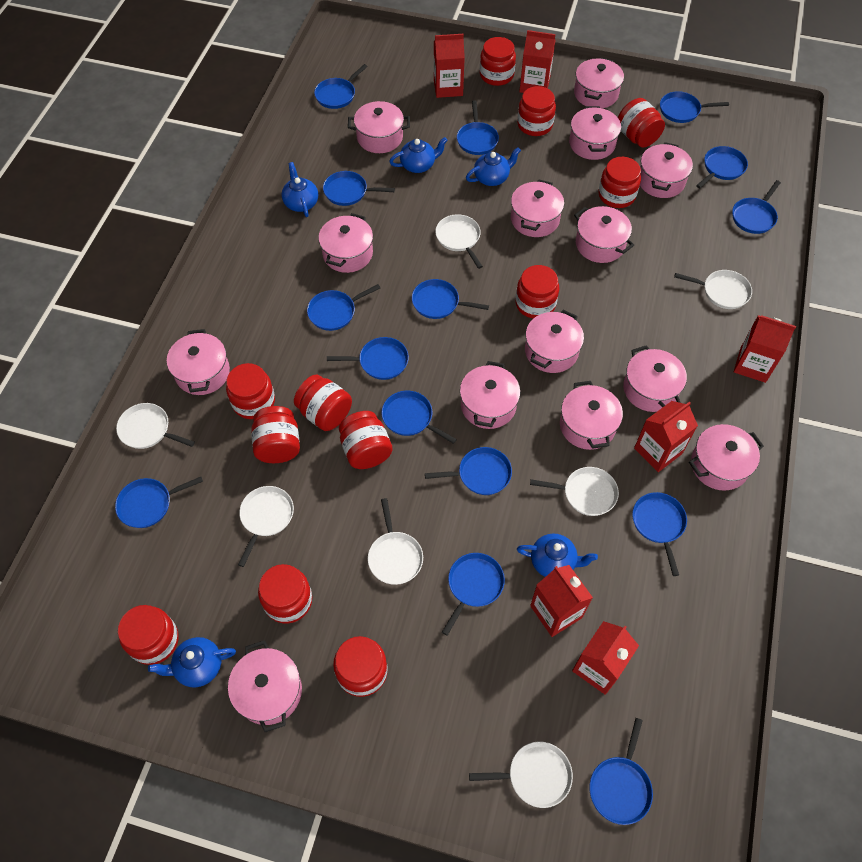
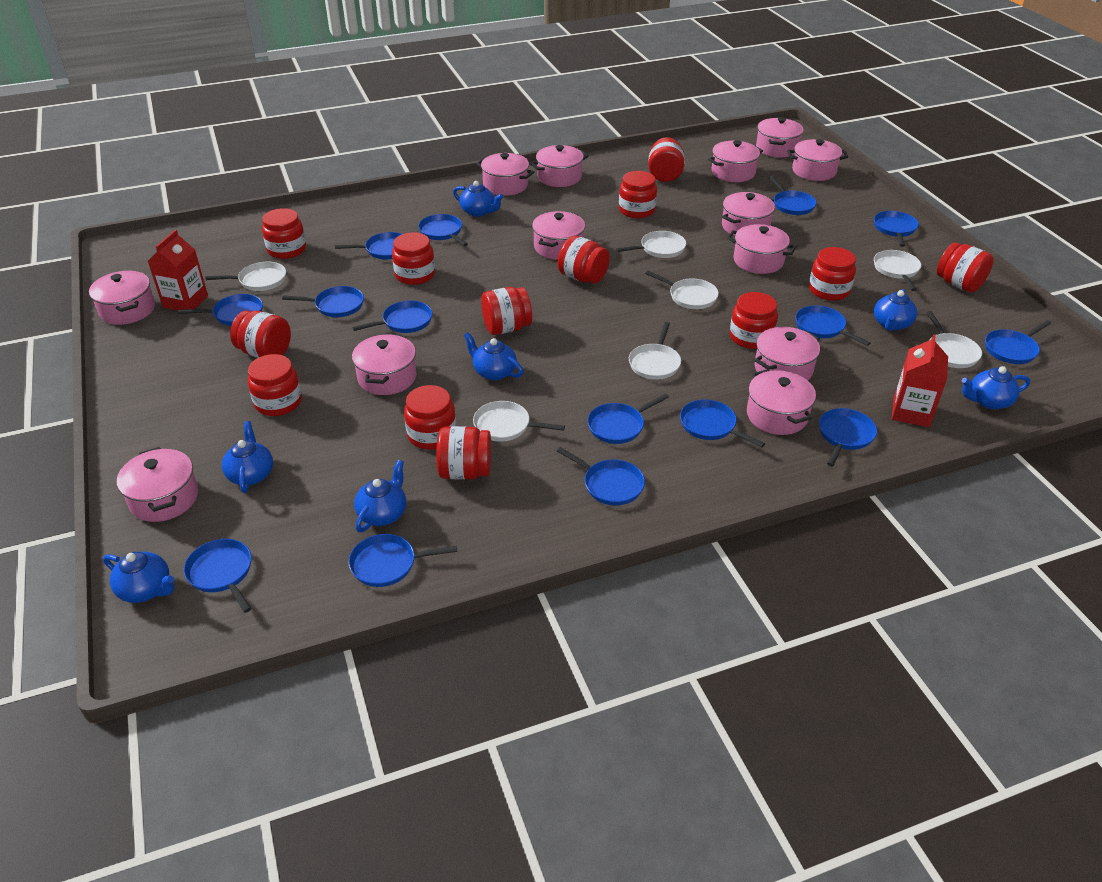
blue teapot: [148,637,236,688] [281,162,318,217] [389,137,448,173] [466,147,521,186] [517,533,598,577] = 5 -> [103,552,174,603] [222,421,273,493] [354,460,406,533] [453,181,503,217] [464,332,523,380] [874,289,917,331] [962,366,1030,409] = 7
pink pot: [167,329,230,395] [228,640,302,732] [318,213,373,273] [348,101,410,153] [460,361,520,429] [511,179,564,237] [525,310,584,373] [560,381,623,450] [569,106,621,160] [574,57,624,108] [574,206,634,263] [623,345,687,412] [640,142,693,198] [689,424,764,491] = 14 -> [89,271,155,325] [117,447,198,522] [352,333,417,395] [476,153,534,196] [530,145,589,187] [532,211,585,260] [708,140,763,182] [722,192,775,236] [727,224,797,274] [747,369,816,435] [755,327,820,380] [756,117,804,157] [787,139,848,181] = 13
red carton: [434,34,465,98] [519,30,556,93] [530,565,593,637] [572,621,639,695] [634,401,698,472] [734,315,796,383] = 6 -> [148,230,208,311] [892,334,948,427] = 2
red jar: [118,605,179,665] [226,363,275,419] [251,406,300,463] [258,564,312,624] [294,374,352,431] [333,636,388,697] [339,411,393,469] [480,37,516,86] [515,265,559,319] [517,86,556,136] [599,157,641,208] [618,98,665,148] = 12 -> [230,310,291,358] [248,354,302,416] [262,208,306,259] [392,232,435,285] [404,385,456,450] [436,426,491,480] [481,287,532,335] [558,236,610,284] [619,171,657,218] [648,137,685,182] [730,292,778,349] [809,247,856,301] [937,242,994,292] = 13

